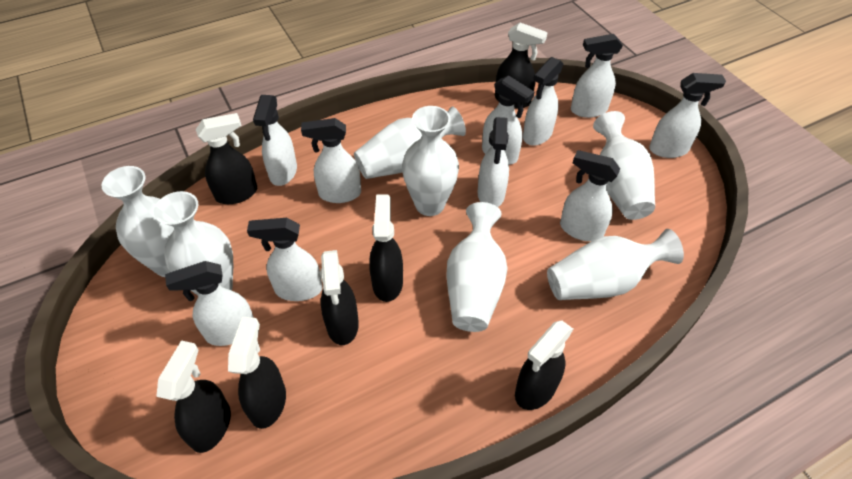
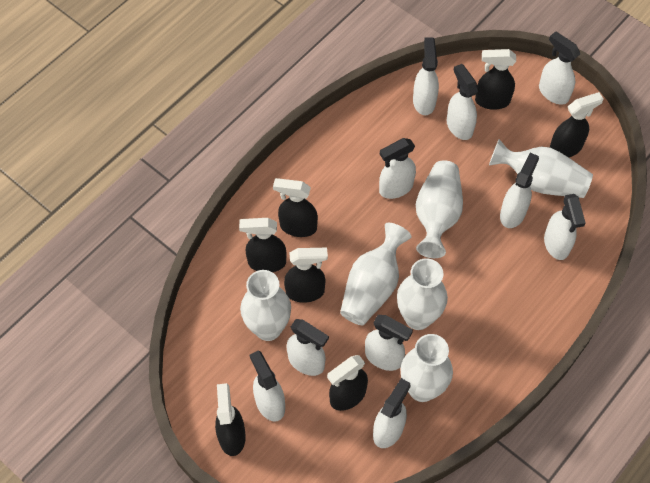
white vase: [101,166,174,277] [154,191,233,295] [354,106,466,179] [402,106,459,216] [446,202,508,332] [547,229,684,300] [593,111,655,220] = 7 -> [240,270,291,341] [340,223,412,325] [397,258,448,330] [401,334,453,402] [416,160,463,258] [489,139,593,198] = 6

